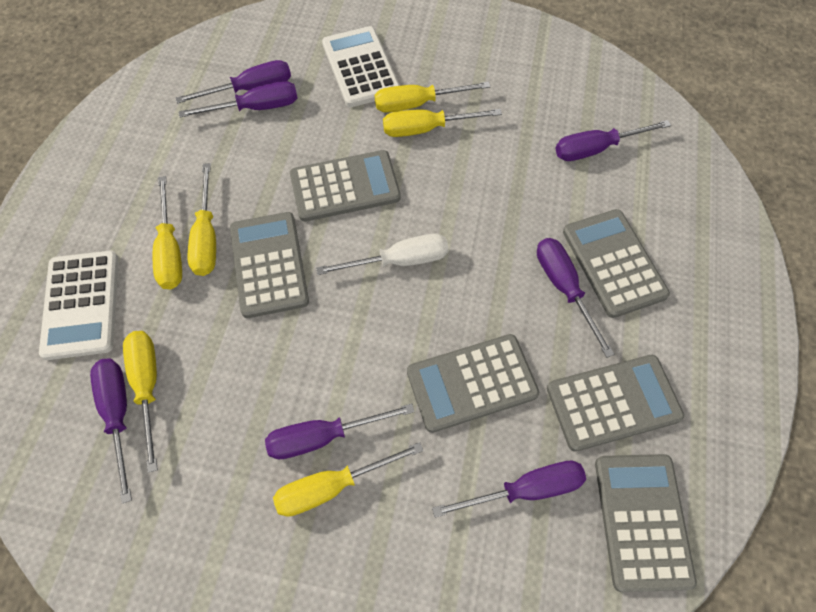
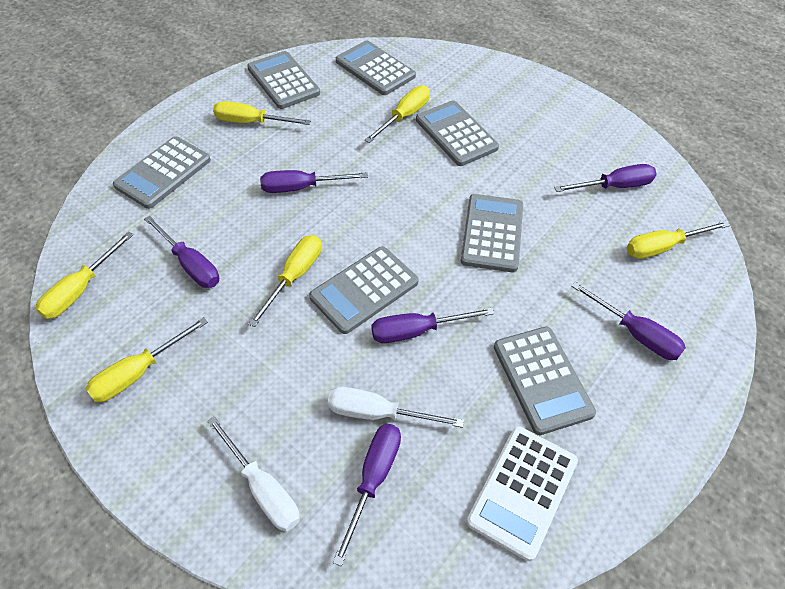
grey calculator: [230,212,309,318] [290,150,401,222] [407,334,539,433] [547,355,684,452] [563,209,670,318] [595,454,697,592] = 6 -> [113,136,211,209] [247,51,320,109] [309,246,419,334] [336,40,416,95] [416,100,499,166] [461,194,523,272] [494,326,596,435] = 7
purple screwdriver: [90,358,132,504] [175,60,291,104] [179,81,298,117] [265,404,415,459] [432,461,586,518] [537,238,614,358] [556,120,671,161] = 7 -> [144,215,219,288] [260,170,368,193] [333,424,401,566] [371,308,495,343] [554,164,657,192] [571,281,686,360] = 6
white calculator: [39,251,118,360] [322,26,400,107] = 2 -> [467,426,578,561] = 1
white screwdriver: [316,233,449,275] = 1 -> [207,416,300,531] [328,387,464,428] = 2

